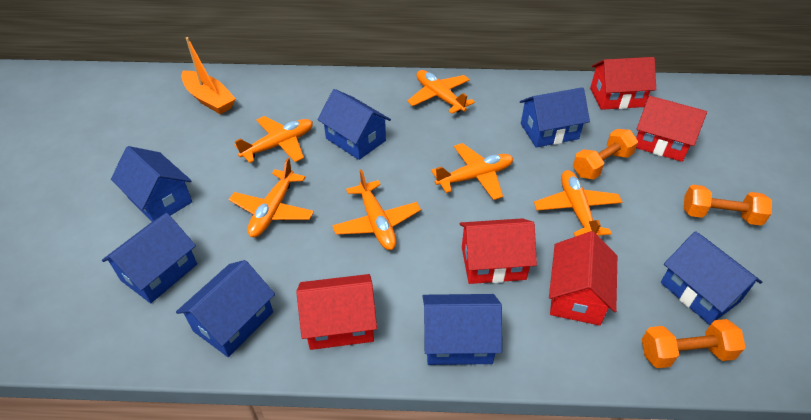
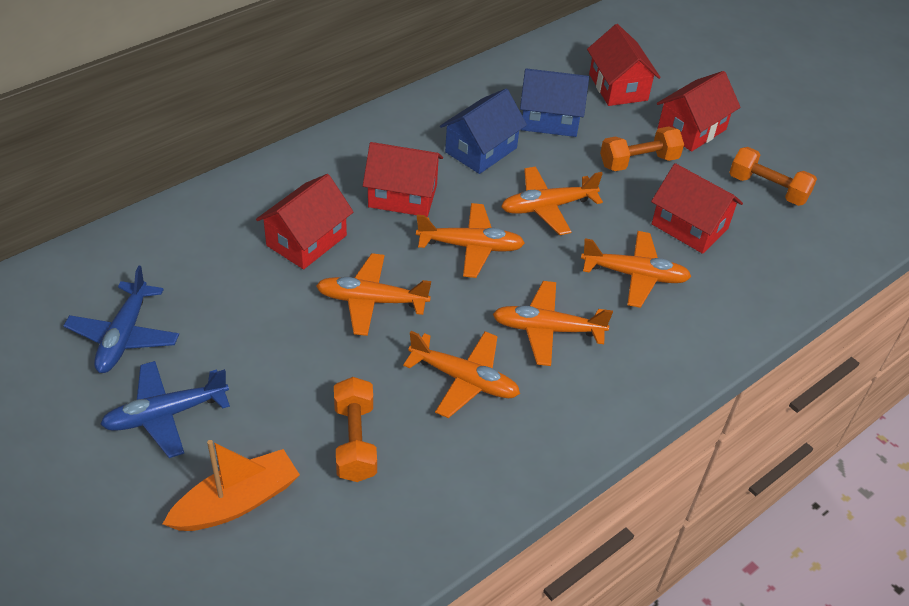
blue house: [102,213,197,303] [111,146,192,222] [176,260,275,357] [317,89,391,160] [422,294,502,365] [520,87,590,148] [661,231,762,325] = 7 -> [440,89,527,174] [520,68,589,137] = 2
blue plane: none = 0 -> [63,265,179,373] [100,361,230,458] = 2

